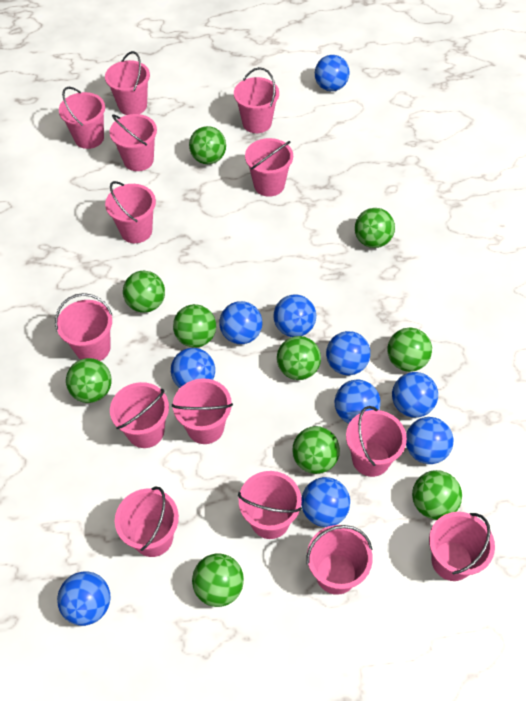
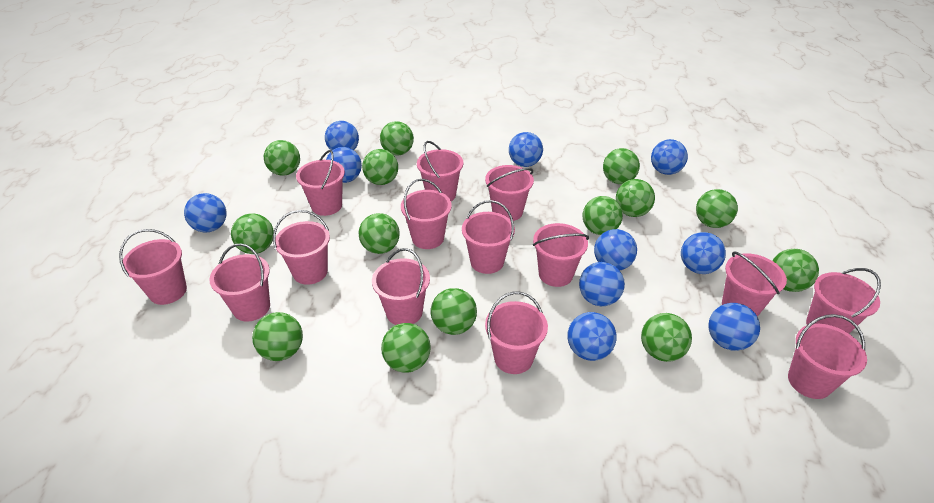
green ball: [66,358,111,403] [123,271,165,313] [173,304,216,348] [189,126,226,164] [192,553,244,607] [277,336,321,380] [292,426,340,474] [355,208,395,248] [387,328,432,372] [412,470,462,520] = 10 -> [231,213,274,254] [252,312,303,361] [264,140,300,176] [359,213,400,254] [362,149,398,185] [380,121,414,156] [381,323,431,373] [431,288,477,335] [582,196,623,235] [603,148,640,184] [616,179,655,217] [641,313,692,362] [696,189,738,228] [772,249,819,292] = 14

